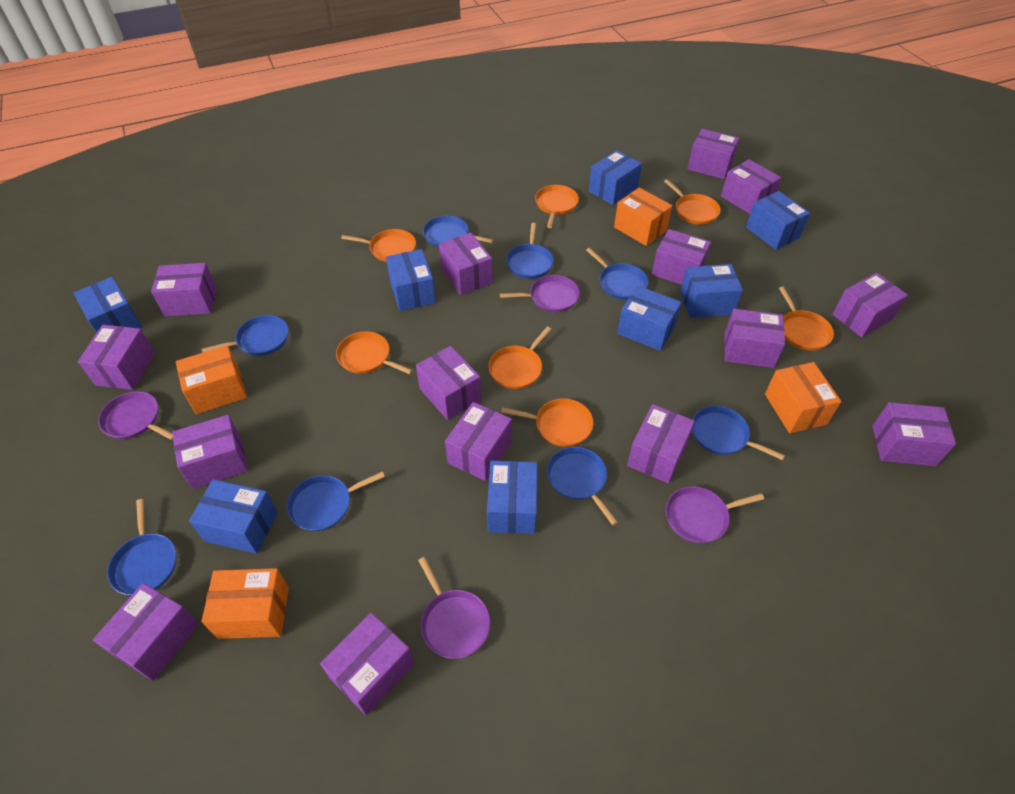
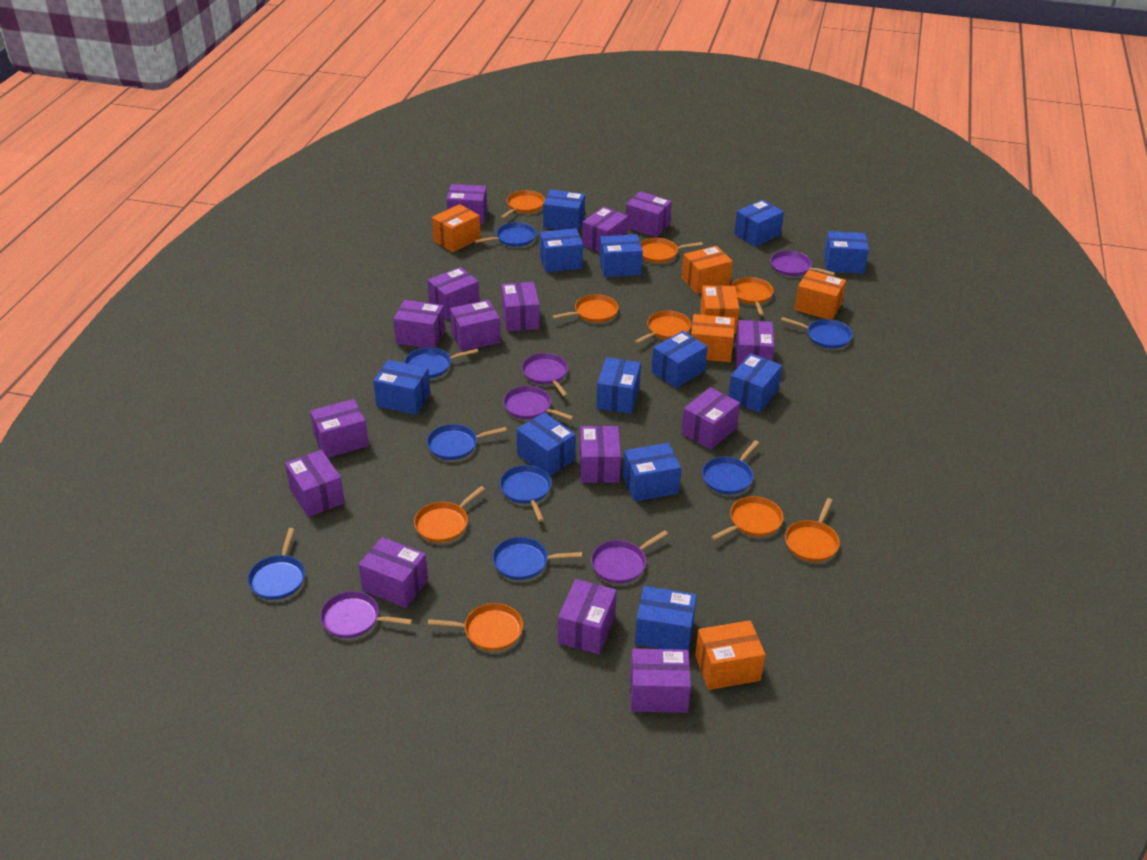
blue box: [74,277,142,333] [189,479,278,554] [386,249,436,311] [487,461,538,534] [589,150,642,205] [617,286,682,351] [680,264,743,318] [746,191,810,250] = 8 -> [373,360,430,415] [517,412,576,476] [540,228,583,272] [543,189,585,232] [596,357,641,414] [599,234,643,277] [623,443,681,502] [635,586,697,651] [651,331,708,388] [728,353,782,413] [734,200,784,247] [824,231,869,274] = 12
orange box: [176,345,247,414] [202,568,289,639] [614,187,672,246] [765,362,841,433] = 4 -> [432,204,481,252] [681,246,733,294] [691,314,735,362] [695,620,765,690] [700,285,739,333] [794,270,846,320] = 6
orange pan: [336,331,413,374] [341,229,416,262] [488,326,551,389] [501,398,594,447] [535,185,579,228] [664,179,721,225] [779,287,834,351] = 7 -> [414,486,485,543] [428,603,523,651] [501,190,545,219] [552,294,618,323] [635,311,692,344] [640,238,703,263] [711,496,783,540] [731,277,774,316] [785,498,840,562] = 9
purple pan: [98,391,173,440] [418,557,490,659] [500,275,580,312] [666,486,764,543] = 4 -> [320,591,413,638] [503,386,574,420] [522,353,568,397] [591,530,668,583] [770,250,835,276] = 5

